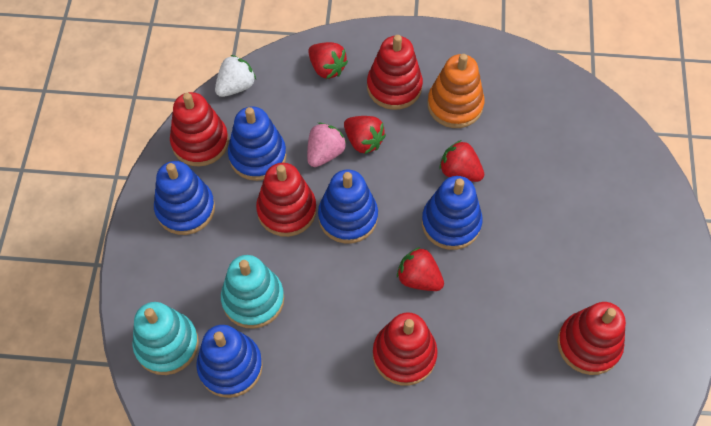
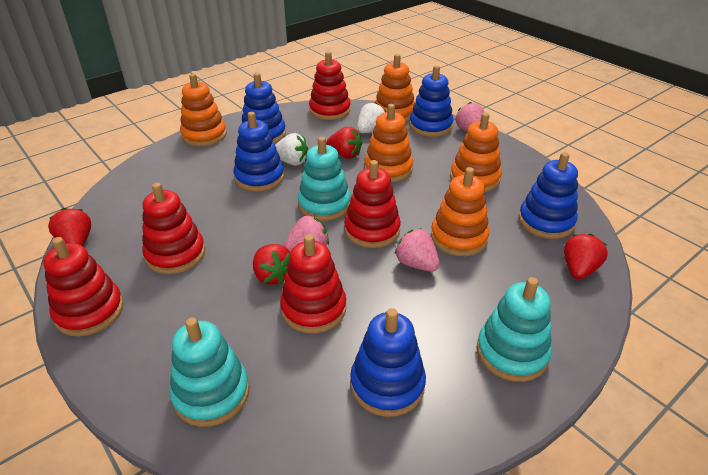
orange stacking toy: [427,54,484,128] = 1 -> [180,74,227,147] [364,104,413,182] [375,54,415,122] [431,167,489,256] [450,113,502,192] = 5
pink strawberry: [307,123,347,167] = 1 -> [283,215,329,252] [394,229,440,272] [455,102,484,132] = 3
turquoise stacking toy: [132,302,199,375] [221,255,284,329] = 2 -> [170,317,249,427] [298,137,351,221] [477,277,552,382] = 3
white strawberry: [215,55,256,97] = 1 -> [275,133,308,166] [357,102,386,133] = 2

